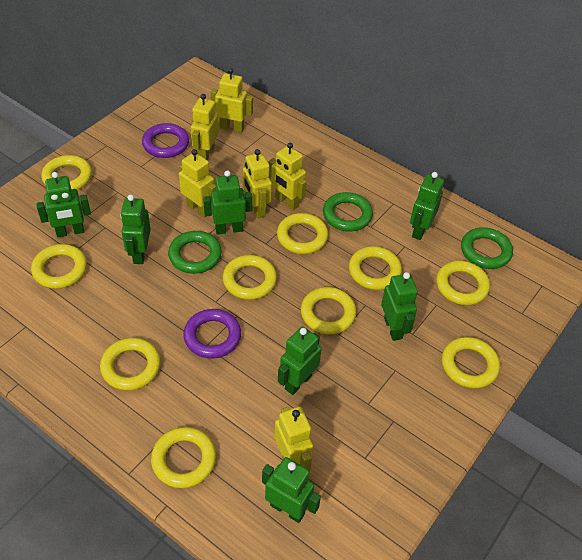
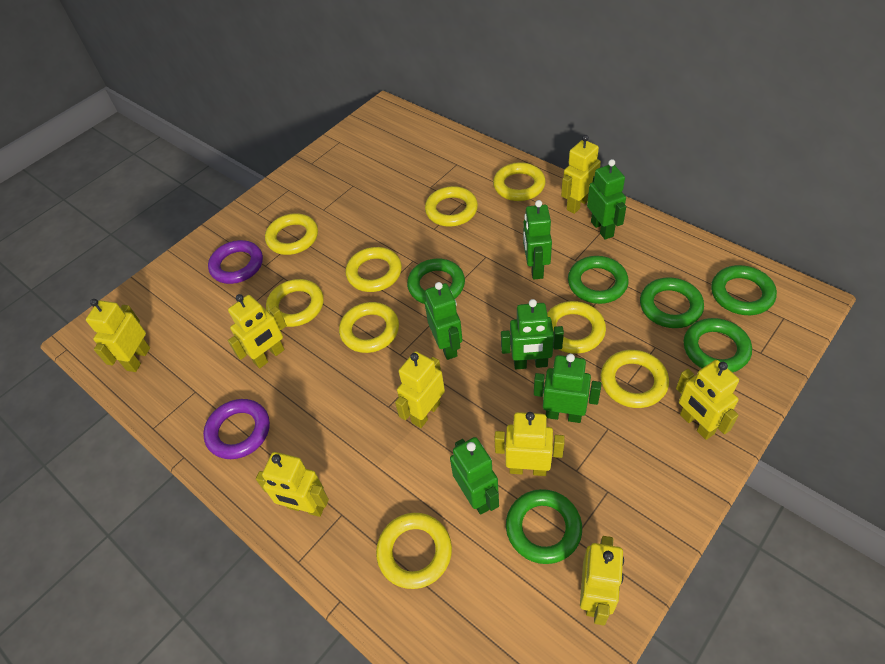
green ring: [168,231,222,274] [323,192,373,231] [461,227,513,269] = 3 -> [407,259,465,304] [506,489,582,564] [568,256,629,304] [640,277,704,328] [684,318,752,372] [711,265,777,315] = 6
green robot: [36,172,91,237] [121,195,151,264] [203,170,252,235] [262,457,321,523] [278,326,322,395] [381,272,418,341] [410,172,444,240] = 7 -> [425,282,463,360] [450,437,499,515] [501,299,564,369] [523,200,552,279] [534,354,602,423] [587,159,626,240] = 6
yellow ring: [31,244,87,289] [42,155,92,190] [100,338,161,390] [151,427,216,488] [223,255,277,300] [277,213,328,254] [301,287,357,334] [349,246,402,290] [436,261,490,305] [442,337,500,388] = 10 -> [265,213,318,255] [266,279,324,327] [339,302,399,353] [345,247,402,292] [376,513,452,589] [425,186,478,227] [493,162,546,201] [547,301,606,354] [600,350,669,408] = 9
yellow robot: [179,149,216,218] [191,94,219,160] [211,68,253,133] [243,149,272,218] [269,143,306,210] [274,407,313,471] = 6 -> [86,299,150,372] [228,294,287,368] [256,452,329,517] [395,351,445,428] [494,412,565,476] [561,135,601,214] [580,536,624,626] [676,360,739,440] = 8

